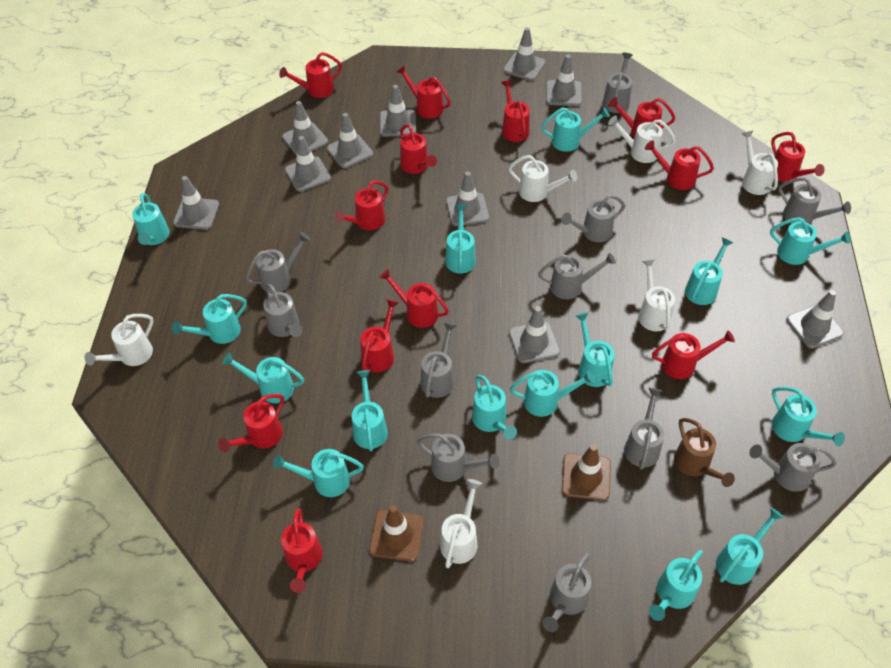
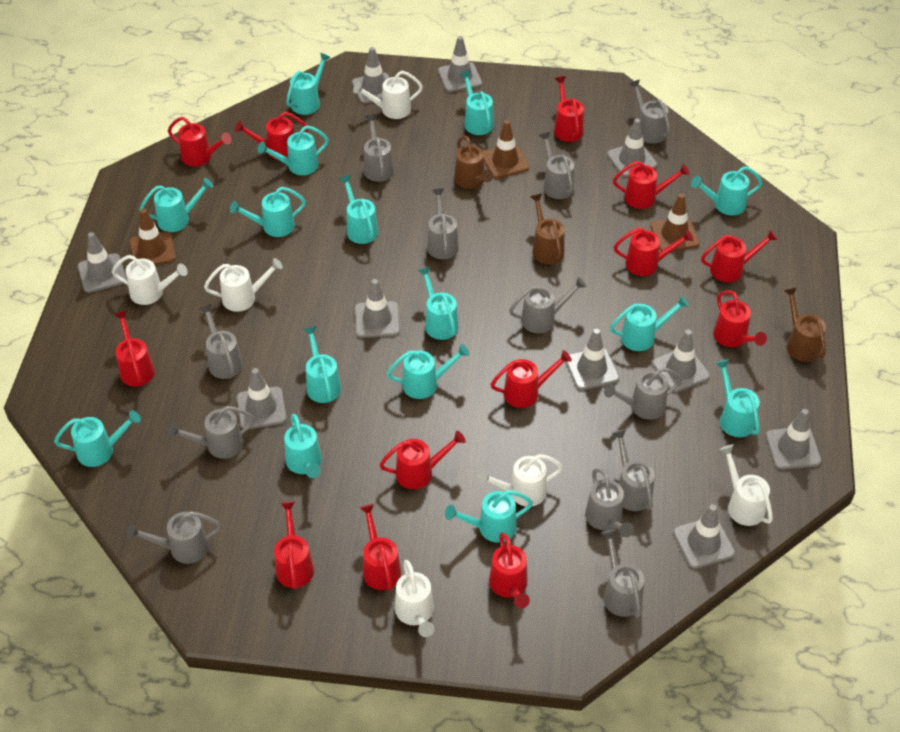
brown traffic cone: [369,505,424,562] [562,444,611,501] = 2 -> [130,209,176,265] [483,120,530,178] [650,194,700,251] = 3
brown watering can: [674,418,735,487] = 1 -> [454,135,493,189] [530,194,565,264] [784,287,826,362] = 3
grey watering can: [245,232,311,293] [263,284,303,337] [417,434,500,482] [421,322,457,398] [538,253,616,299] [542,553,591,632] [562,195,625,242] [603,53,633,113] [624,388,664,470] [749,443,837,492] [778,178,851,224] = 11 -> [127,512,222,564] [168,406,255,459] [199,304,243,379] [364,114,394,182] [427,188,459,259] [509,277,587,333] [539,132,574,199] [585,468,634,537] [601,529,644,618] [604,367,682,420] [612,429,655,511] [629,79,670,144] = 12

